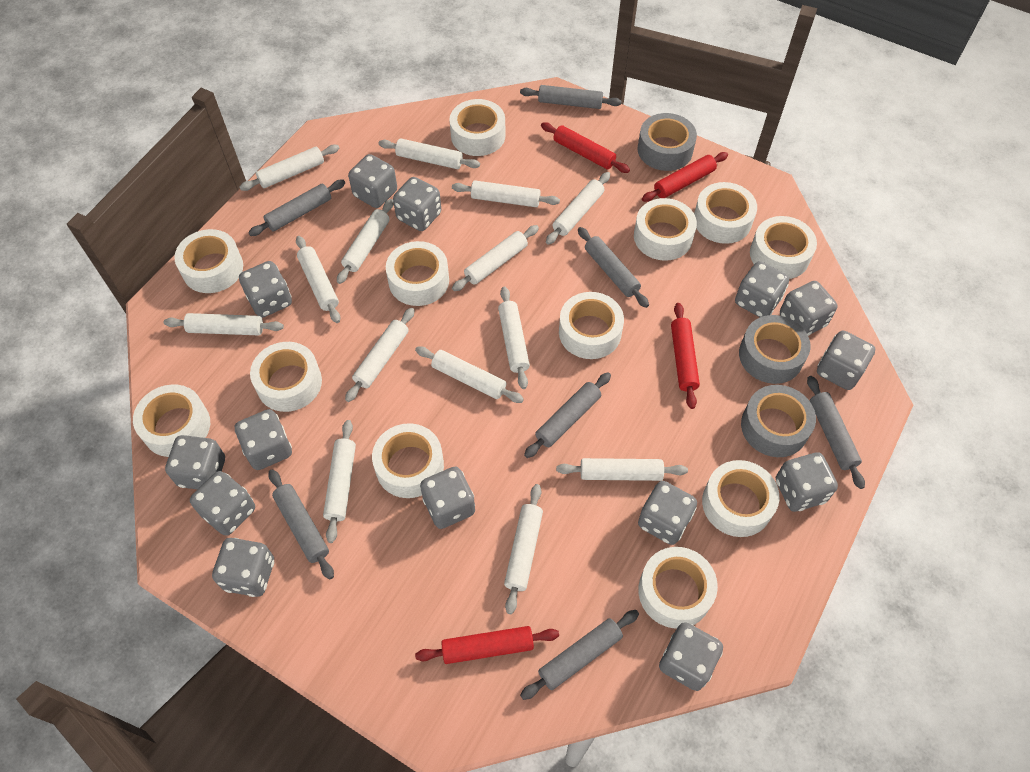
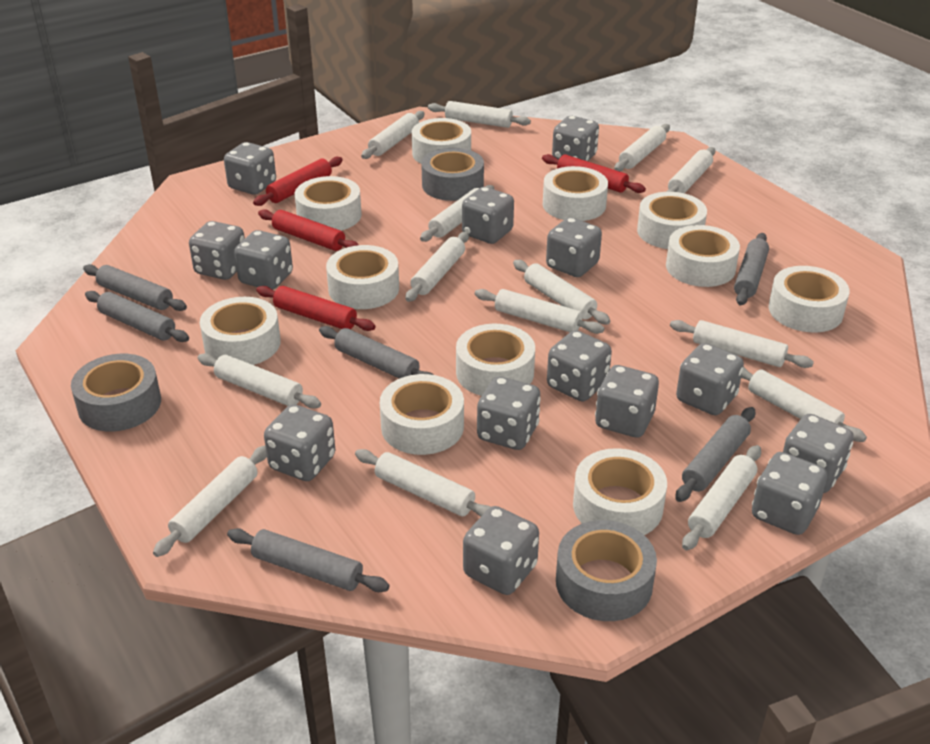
grey rolling pin: [248,180,345,236] [268,469,334,580] [520,85,622,109] [520,610,639,700] [524,372,611,458] [578,227,649,308] [807,376,865,489] = 7 -> [83,264,187,311] [85,291,189,342] [227,528,389,592] [319,326,434,379] [675,407,755,502] [734,233,769,306] = 6
white tape: [133,385,210,457] [174,229,243,293] [250,342,322,412] [372,423,444,498] [386,241,449,306] [450,99,505,156] [559,292,624,359] [634,198,697,261] [638,547,718,629] [694,182,757,244] [702,460,779,537] [750,216,817,279] = 12 -> [200,297,281,365] [295,176,362,231] [326,245,399,309] [380,374,464,455] [412,118,471,164] [456,324,535,396] [543,166,608,221] [573,448,667,535] [637,192,707,249] [666,225,740,287] [769,266,850,333] = 11

